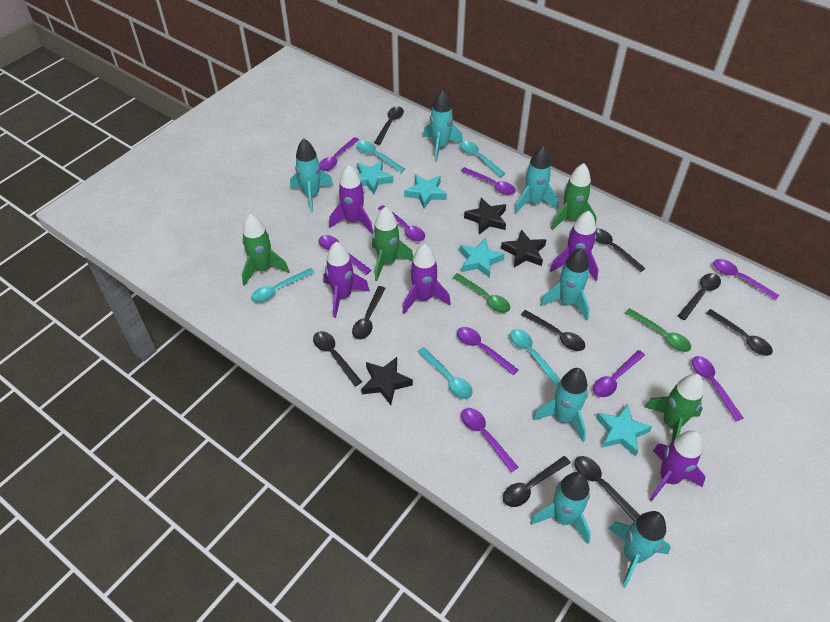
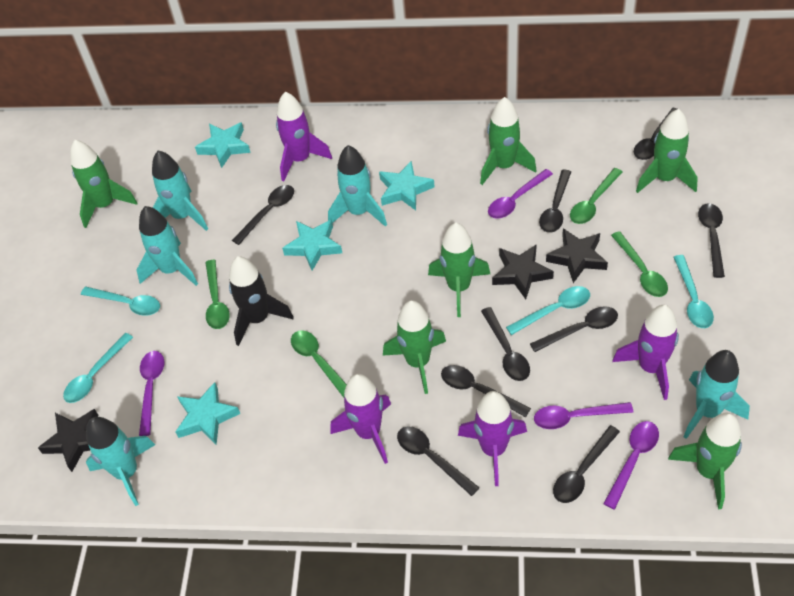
black rocket: none = 0 -> [229,256,294,346] = 1
green rocket: [242,214,290,286] [372,207,413,281] [551,163,597,230] [644,374,704,441] = 4 -> [70,140,138,228] [383,300,446,394] [428,223,490,317] [480,97,537,185] [636,109,698,193] [668,413,742,509] = 6
green spoon: [453,273,510,313] [625,308,691,352] = 2 -> [205,260,230,329] [291,330,347,398] [570,168,623,224] [611,231,668,297] = 4
purple rocket: [323,242,370,318] [329,165,373,234] [402,243,451,314] [550,211,599,281] [649,430,705,501] = 5 -> [276,92,332,182] [331,374,391,464] [458,391,527,486] [612,305,679,400] = 4
purple spoon: [318,235,371,275] [319,137,359,171] [378,205,425,242] [457,327,518,375] [461,167,516,195] [461,408,519,472] [593,350,645,397] [692,356,743,421] [713,259,779,300] = 9 -> [139,351,164,436] [488,169,553,219] [534,402,633,429] [603,421,659,509] = 4
turquoise rocket: [290,138,334,213] [423,90,463,162] [515,146,558,213] [530,472,591,545] [533,368,588,442] [540,248,590,321] [608,511,671,588] = 7 -> [86,417,155,506] [137,206,198,286] [152,150,208,231] [328,145,387,227] [684,350,750,439] = 5
turquoise spoon: [251,268,315,303] [356,141,405,173] [418,347,473,399] [460,141,505,177] [510,329,561,386] = 5 -> [63,333,133,403] [81,287,160,316] [506,286,590,335] [674,255,714,328] = 4

